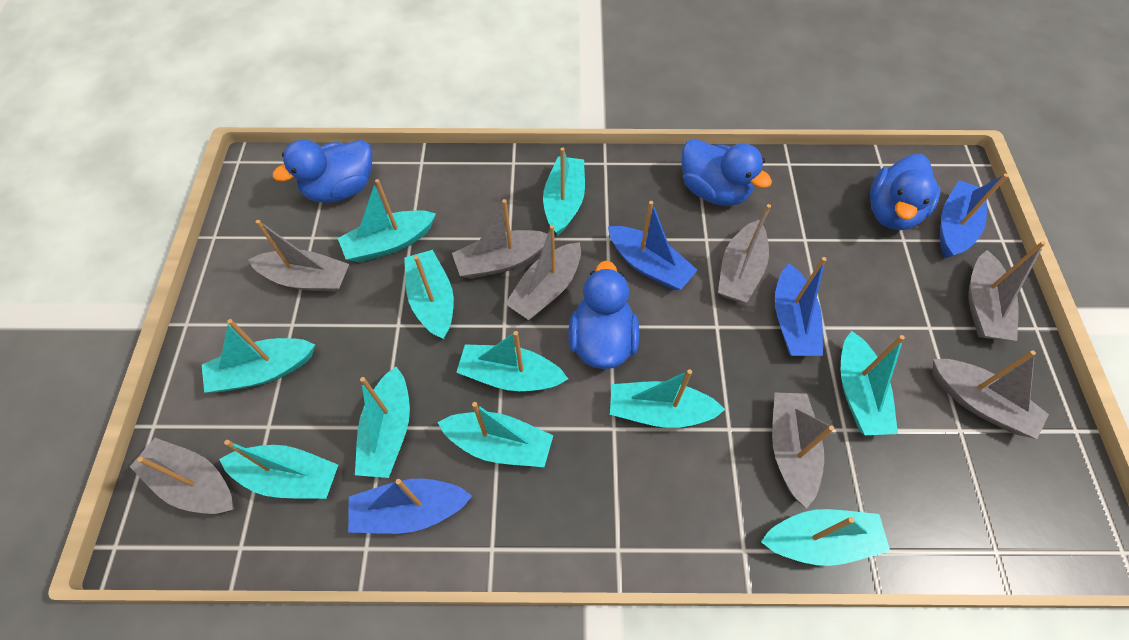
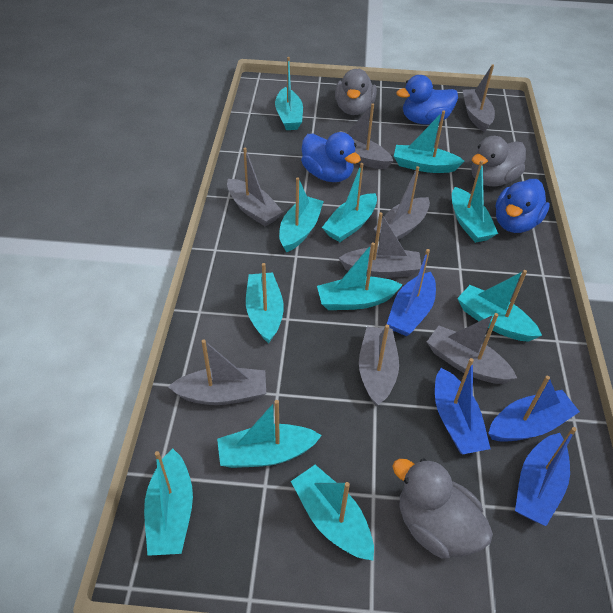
blue duck: [273,140,372,203] [568,260,639,369] [682,138,772,206] [870,154,940,230] = 4 -> [301,132,361,182] [396,75,458,125] [495,179,550,233] = 3
grey duck: none = 0 -> [335,68,377,115] [392,458,493,558] [472,136,526,186] = 3

